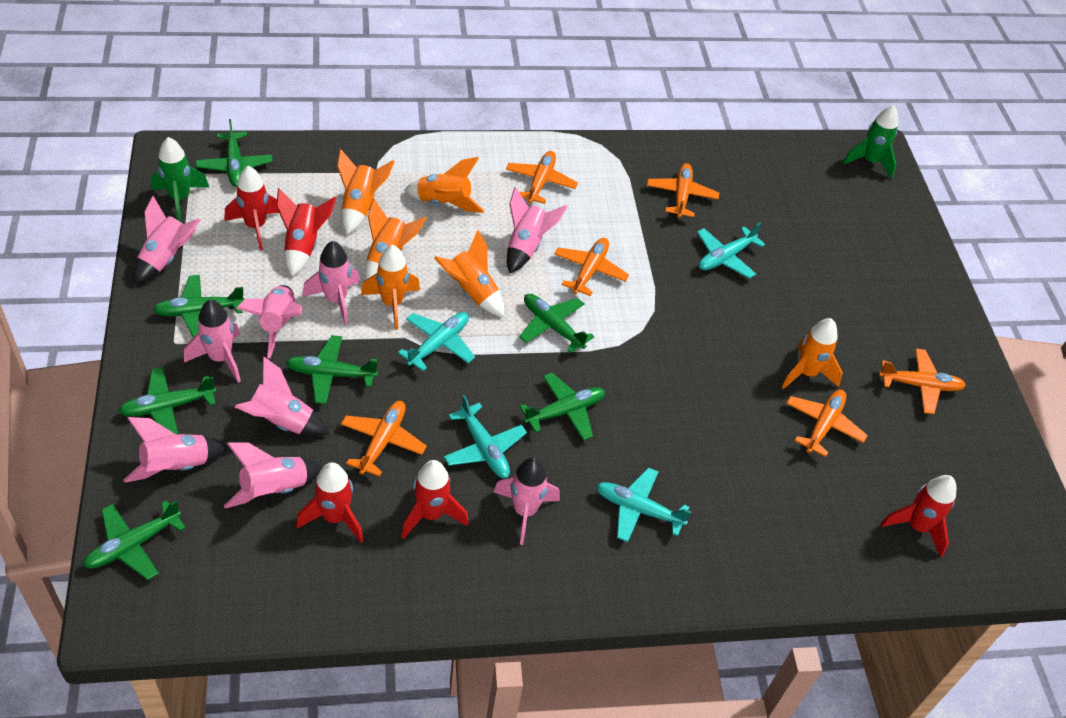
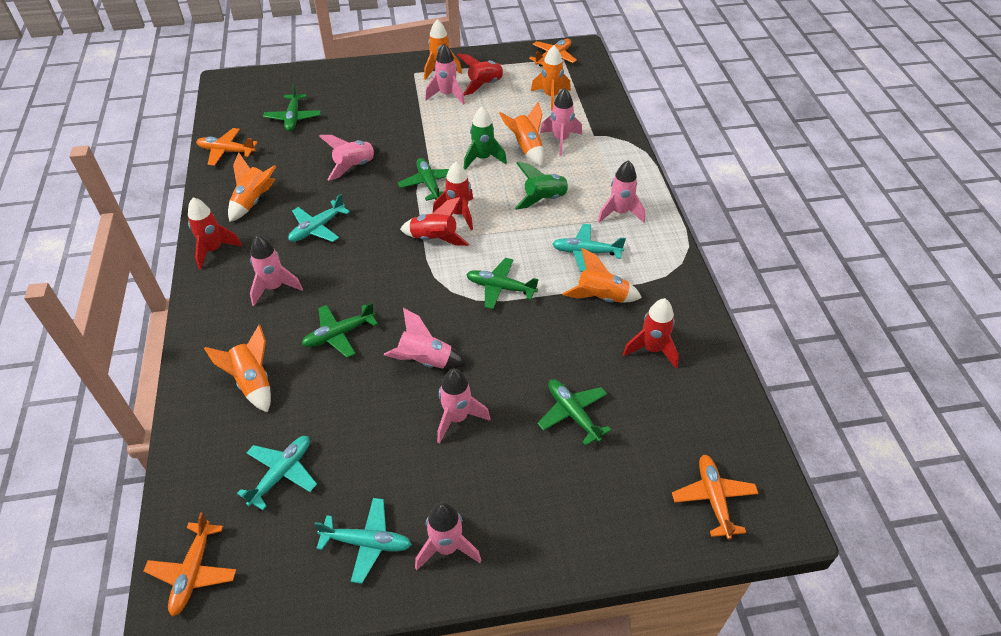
green plane: [83,500,186,580] [118,367,217,435] [153,275,245,338] [196,119,273,187] [286,335,378,404] [519,294,594,353] [520,373,605,440] = 7 -> [263,83,321,132] [301,303,378,358] [398,158,449,201] [466,258,539,309] [537,379,611,446] = 5
orange plane: [341,401,427,477] [506,151,578,204] [554,238,629,296] [647,163,719,218] [786,390,868,457] [879,348,966,414] = 6 -> [144,512,236,617] [196,128,258,166] [529,39,577,66] [672,455,759,540] = 4
pink rocket: [123,417,227,483] [133,196,201,285] [184,300,241,382] [224,442,323,508] [235,356,329,436] [236,285,302,358] [302,241,360,325] [493,457,560,545] [507,187,568,273] = 9 -> [250,236,303,306] [319,135,380,181] [384,308,467,369] [415,502,482,570] [425,44,465,105] [437,369,490,443] [540,88,582,156] [598,160,645,223] = 8

